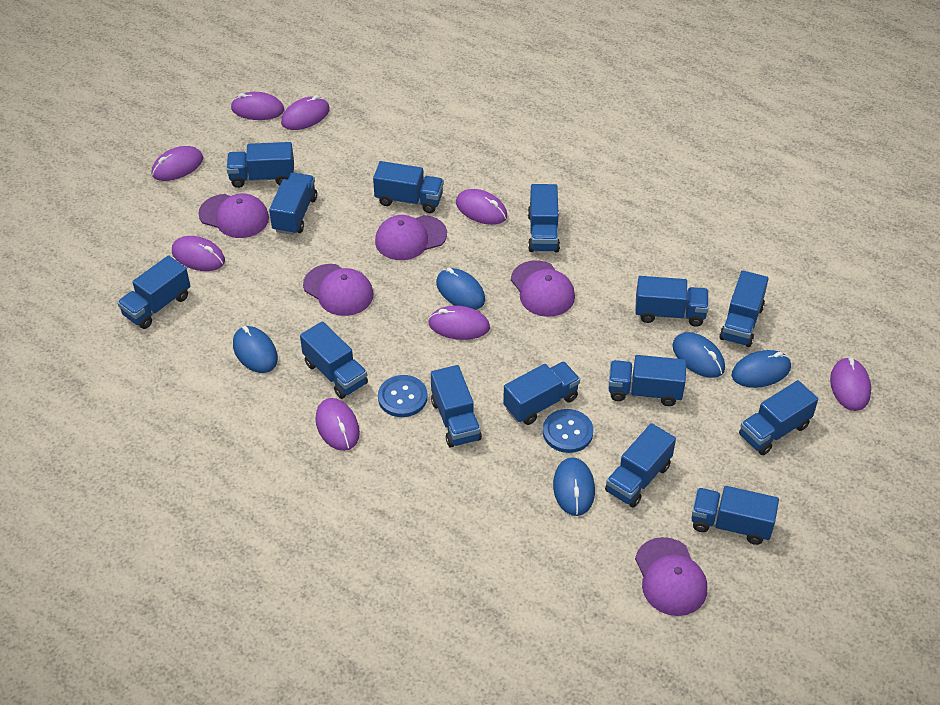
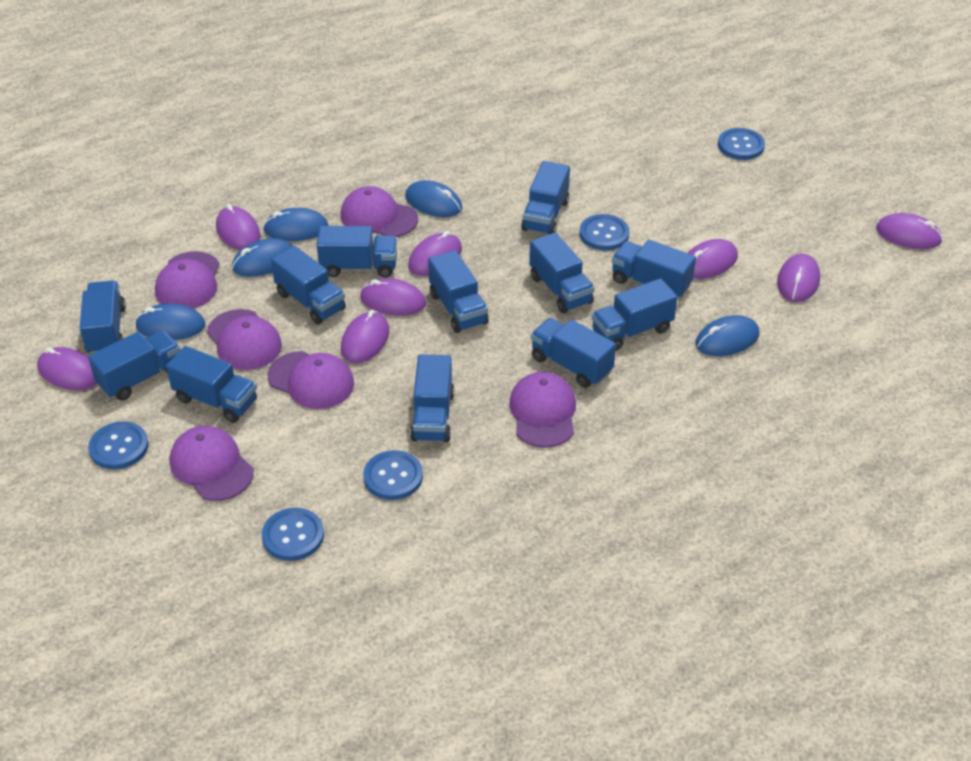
blue button: [378,375,428,417] [543,409,594,453] = 2 -> [88,422,149,469] [262,508,324,561] [363,450,423,500] [579,214,629,251] [718,128,765,160] = 5
blue truck: [117,255,190,329] [227,142,294,188] [269,173,317,235] [300,321,368,399] [373,161,444,213] [431,365,482,448] [503,361,580,425] [528,184,560,252] [605,423,676,508] [609,355,686,406] [635,276,709,327] [692,486,779,545] [719,270,769,347] [739,380,818,455] = 14 -> [80,280,126,354] [88,330,181,401] [166,346,257,423] [271,245,346,324] [317,226,397,278] [410,354,454,442] [428,250,489,333] [521,161,570,235] [529,232,595,313] [531,318,616,388] [592,278,677,351] [612,239,696,298] = 12
purple cap: [198,193,269,238] [303,264,374,316] [375,215,447,260] [511,260,575,317] [635,537,707,616] = 5 -> [155,251,219,308] [169,426,254,501] [207,309,282,370] [267,351,354,409] [340,186,418,237] [509,372,576,448] = 6

